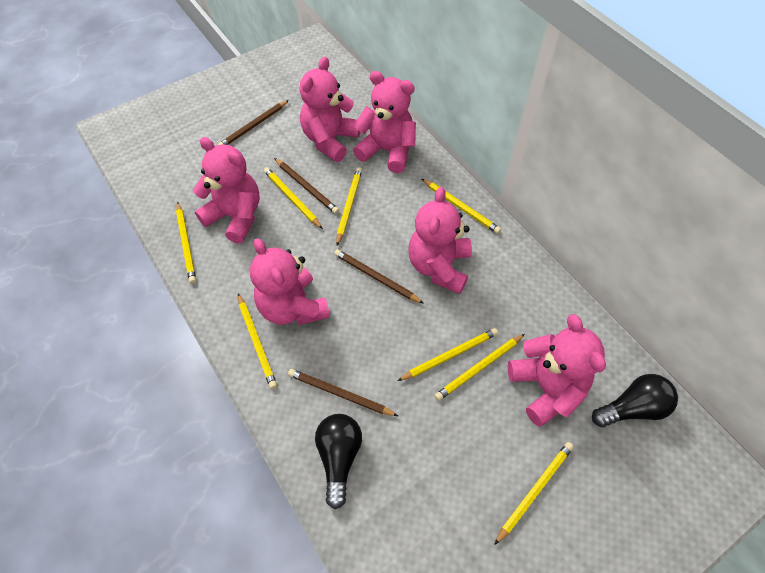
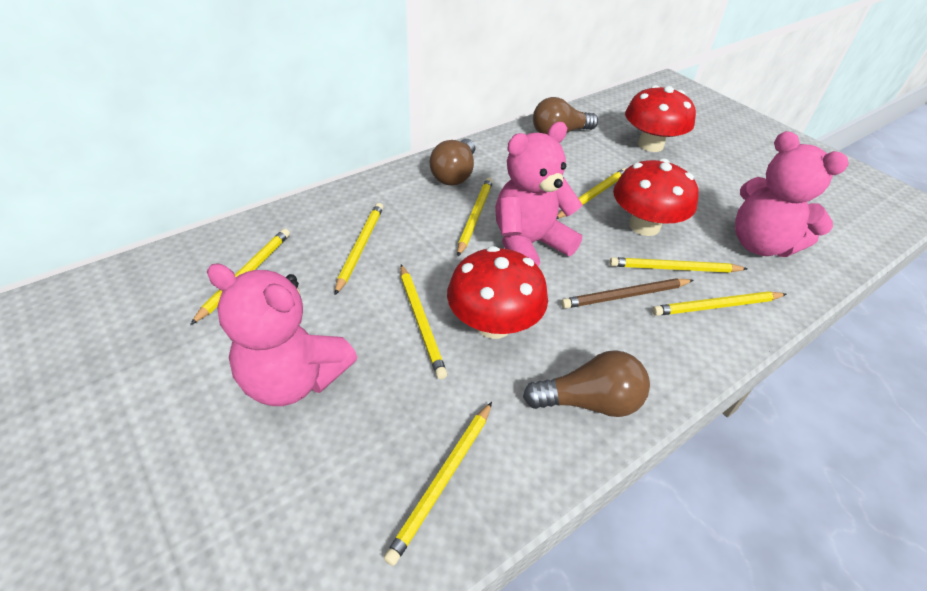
black light bulb: [315,414,362,509] [592,374,678,427] = 2 -> none = 0
brown light bulb: none = 0 -> [430,139,475,185] [523,350,650,417] [533,97,598,134] = 3
brown pencil: [217,100,289,145] [274,158,339,214] [288,369,398,416] [334,249,424,304] = 4 -> [561,278,693,308] = 1
pink teddy bear: [193,137,260,244] [250,238,330,325] [299,57,360,162] [353,71,416,173] [408,187,472,294] [508,314,606,427] = 6 -> [207,263,357,406] [495,122,582,266] [735,131,849,257] = 3
red mushroom: none = 0 -> [447,246,548,339] [613,158,699,236] [625,85,696,152] = 3

